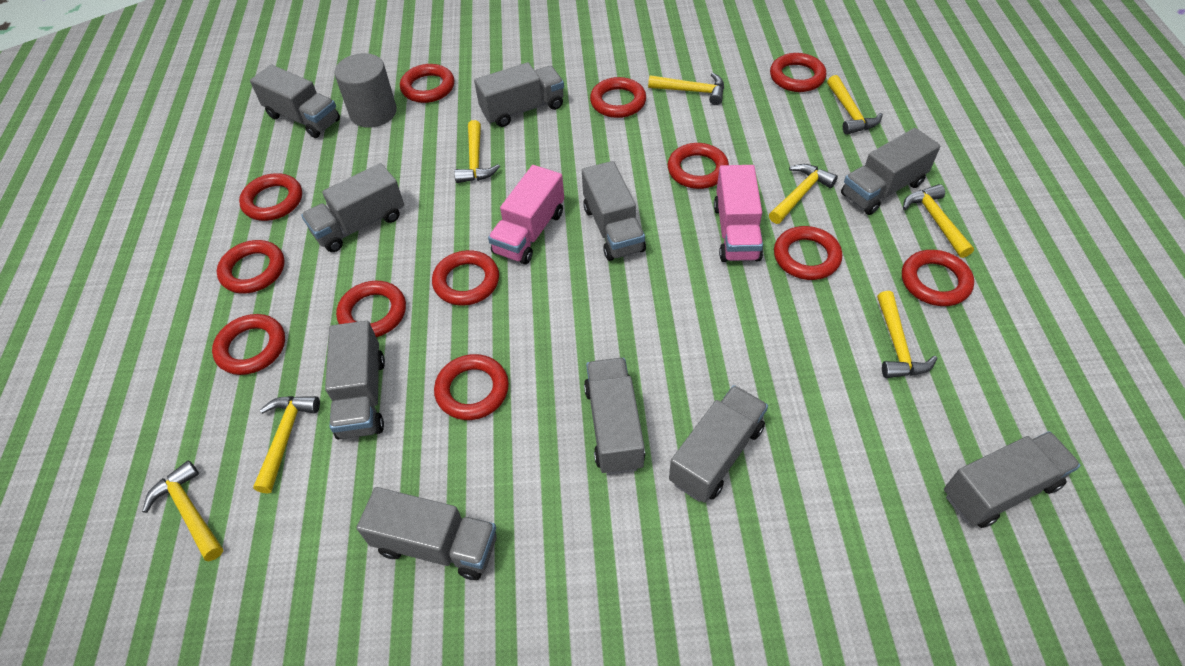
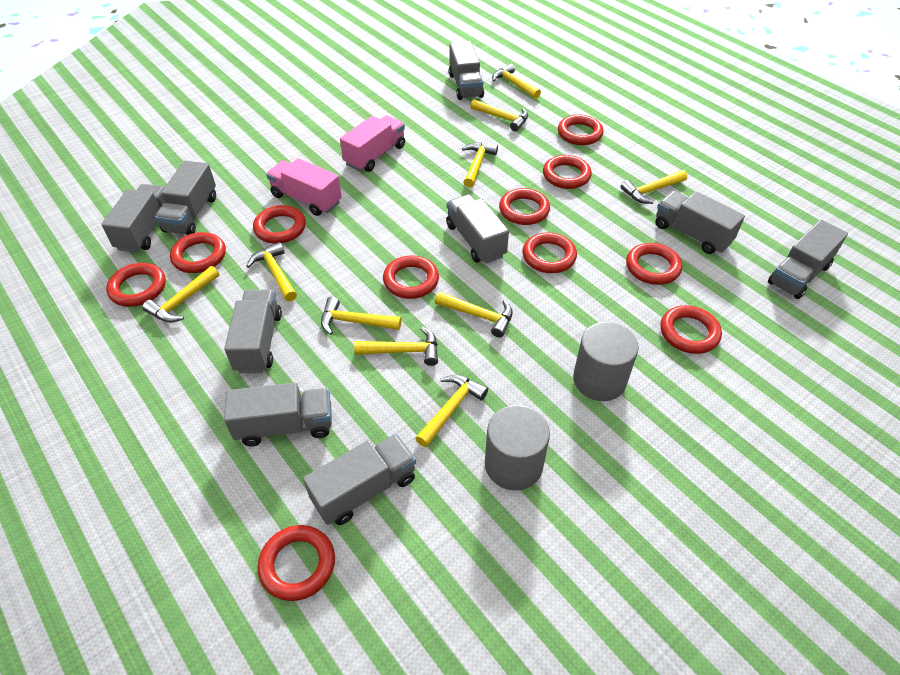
grey cylinder: [334,53,397,128] = 1 -> [485,405,550,491] [573,322,639,401] = 2
grey truck: [250,65,340,138] [301,163,404,252] [325,321,385,439] [357,487,497,580] [474,62,564,127] [582,161,646,261] [584,358,645,475] [669,385,768,503] [841,128,941,215] [944,431,1081,528] = 10 -> [101,184,165,253] [155,161,216,235] [224,289,282,373] [224,383,332,446] [303,434,416,525] [446,194,509,264] [449,41,484,100] [655,191,745,254] [768,219,848,299] = 9
red ring: [212,314,285,375] [217,240,285,293] [239,173,302,221] [336,281,406,337] [400,64,454,103] [432,250,499,306] [434,354,509,420] [590,77,646,118] [668,143,729,189] [770,53,826,92] [774,226,842,280] [902,250,974,306] = 12 -> [106,263,166,307] [170,232,226,273] [253,205,306,244] [258,525,335,601] [383,256,439,299] [499,188,550,225] [522,232,577,273] [543,155,592,189] [558,115,603,145] [626,243,682,285] [660,305,722,354] = 11
yellow hammer: [142,460,223,561] [253,396,320,493] [454,120,500,183] [648,73,724,105] [769,164,838,224] [827,75,883,135] [877,291,937,378] [903,184,974,258] = 8 -> [142,266,219,323] [246,242,297,301] [321,297,401,335] [354,327,438,366] [415,375,488,447] [435,292,513,338] [462,142,498,188] [470,99,528,132] [492,64,541,99] [621,170,687,204] = 10

